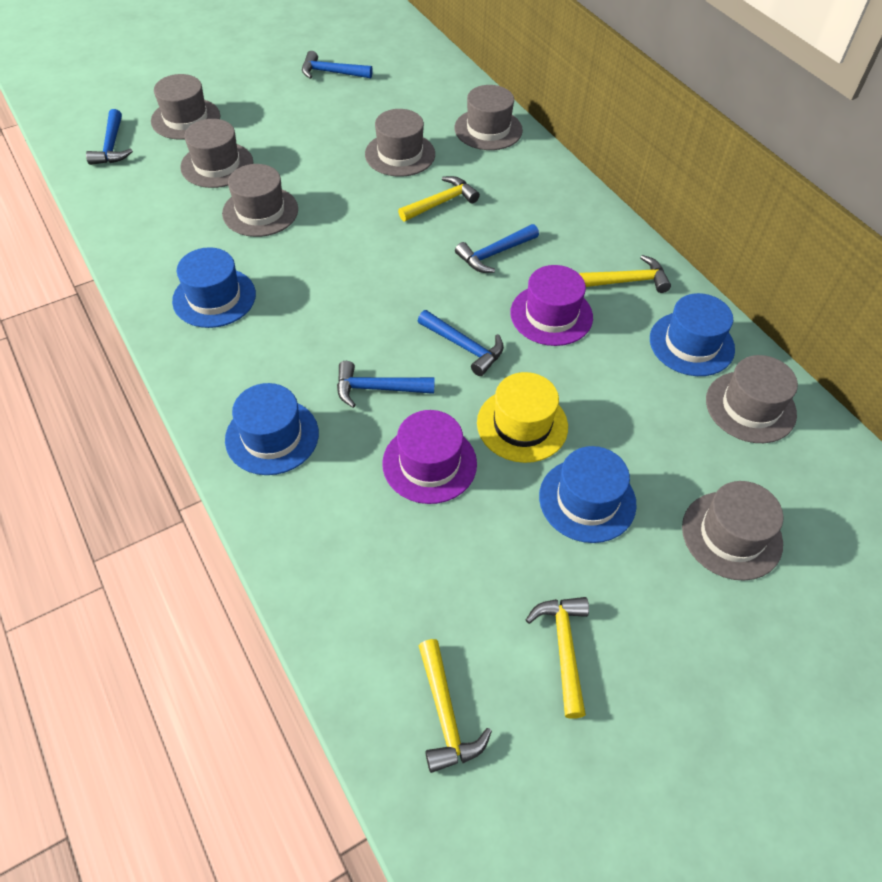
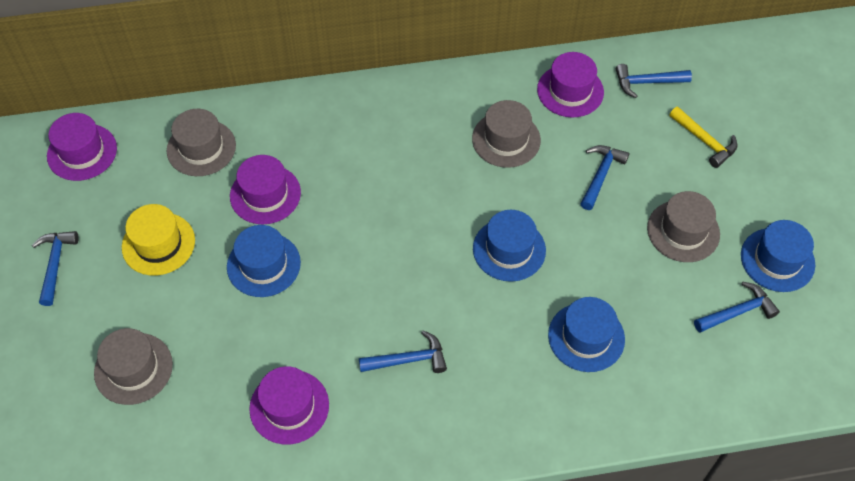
grey hat: [151,74,220,140] [180,119,253,188] [222,164,298,237] [365,109,435,177] [454,85,523,150] [682,481,783,581] [706,355,798,443] = 7 -> [94,328,173,405] [166,109,236,176] [472,100,541,168] [647,191,720,262] = 4
purple hat: [382,410,477,504] [510,265,593,346] = 2 -> [47,113,117,181] [230,155,301,224] [249,366,329,444] [537,52,604,117] = 4
yellow hammer: [398,176,480,221] [419,639,492,773] [526,597,589,719] [579,255,671,293] = 4 -> [670,107,737,168] = 1

